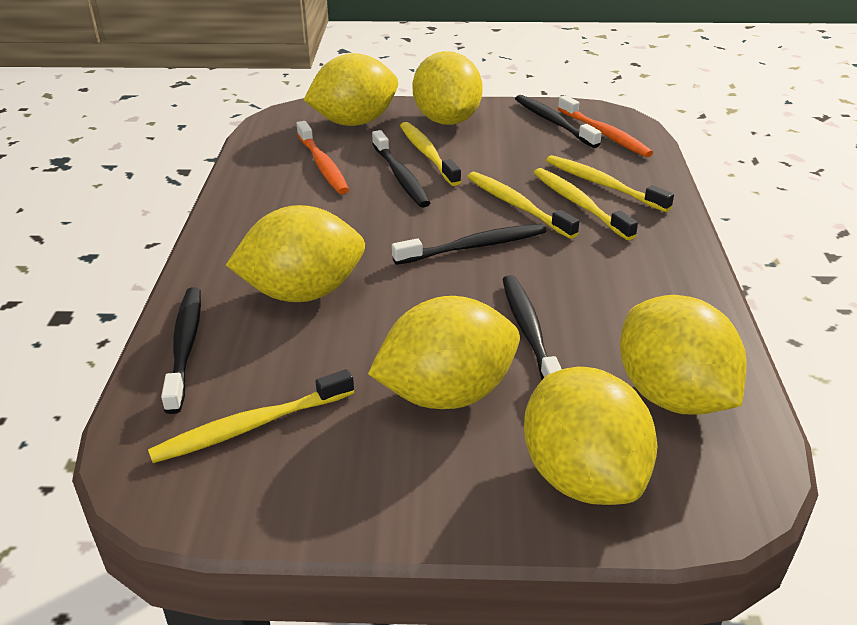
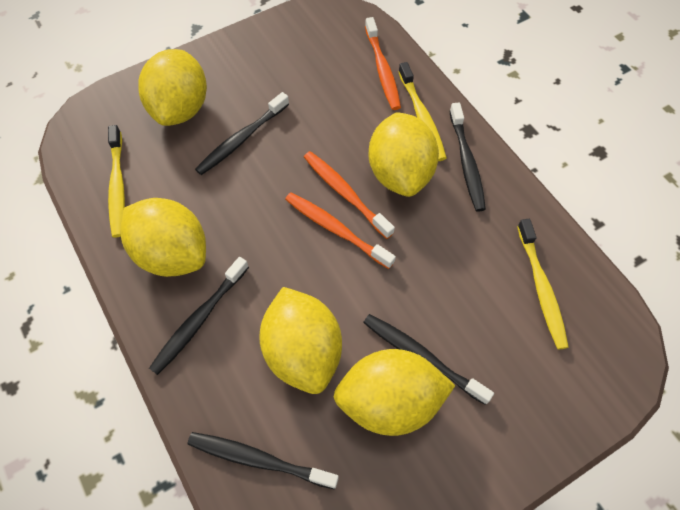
orange toothbrush: [297,121,349,194] [558,95,653,157] = 2 -> [285,192,396,269] [304,151,395,239] [365,17,401,110] = 3
yellow lemon: [226,205,365,302] [304,53,398,126] [368,296,520,409] [413,51,483,125] [524,367,658,505] [620,295,747,415] = 6 -> [120,198,206,277] [138,49,207,126] [259,287,342,394] [334,349,455,436] [368,112,439,197] = 5
yellow toothbrush: [148,369,354,463] [400,122,461,186] [467,172,580,239] [534,168,638,240] [546,155,674,212] = 5 -> [108,125,125,237] [398,62,447,161] [517,219,569,350] = 3

